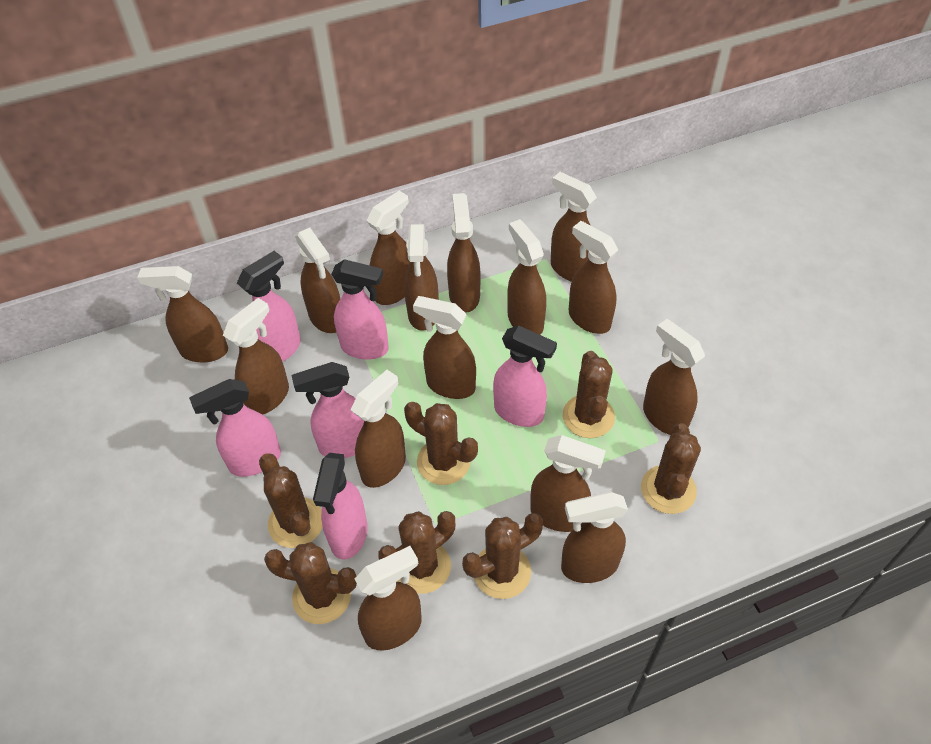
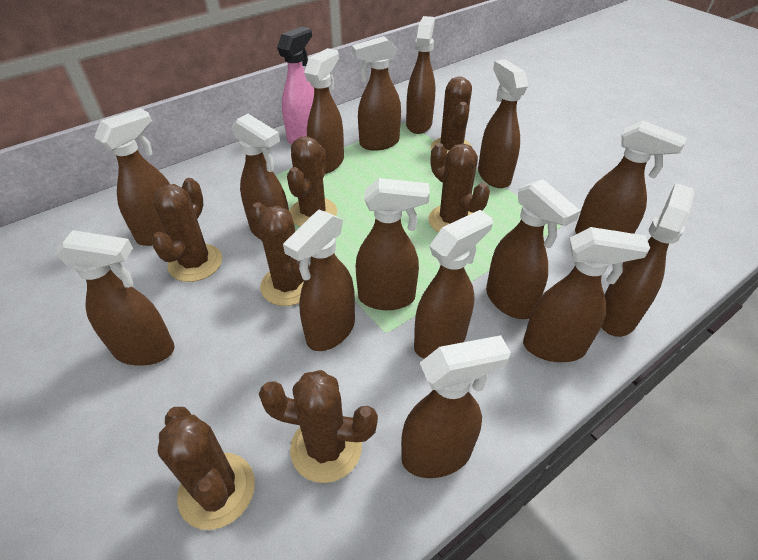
pink spray bottle: [189,379,281,477] [237,251,301,362] [292,362,364,458] [313,453,368,560] [331,259,389,360] [493,326,557,427] = 6 -> [277,26,314,145] = 1

